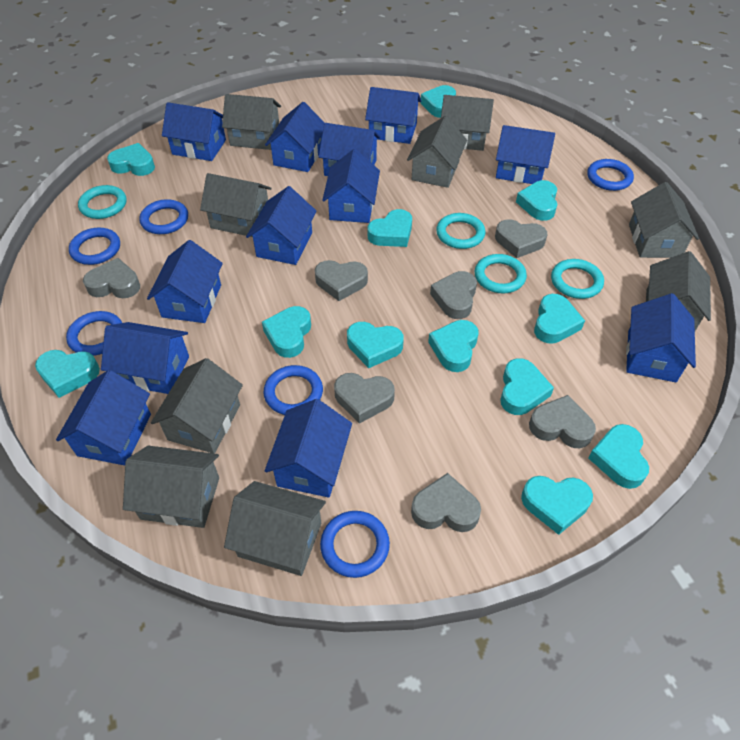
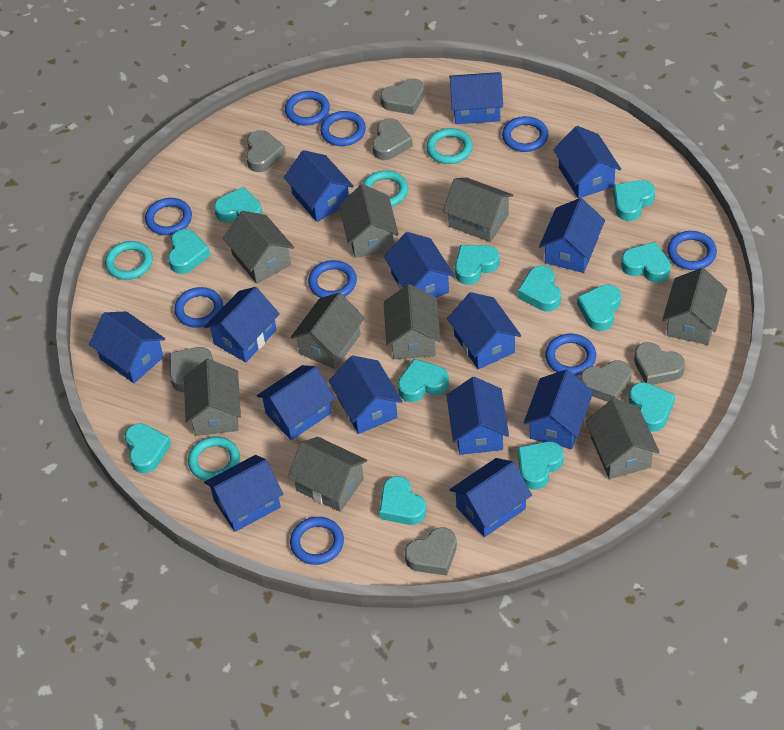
blue house: [56,370,151,465] [101,322,189,394] [147,240,223,323] [162,102,226,161] [246,186,317,265] [265,102,325,172] [265,399,352,498] [319,123,381,176] [322,149,380,223] [365,87,421,144] [496,125,555,184] [626,293,696,382] = 12 -> [89,311,165,383] [204,287,280,362] [204,455,283,532] [257,365,335,440] [284,150,354,222] [329,355,402,434] [384,232,454,298] [447,292,521,369] [447,377,509,455] [449,72,503,124] [449,458,532,537] [523,370,593,449] [539,198,605,273] [553,126,621,199] = 14
blue ring: [66,311,122,356] [69,227,120,265] [139,199,188,234] [264,365,323,415] [320,511,390,578] [587,159,634,191] = 6 -> [145,198,192,235] [174,287,223,328] [285,91,330,126] [290,517,344,565] [308,260,357,298] [320,111,366,146] [502,116,548,152] [545,334,596,376] [667,231,717,270] = 9

